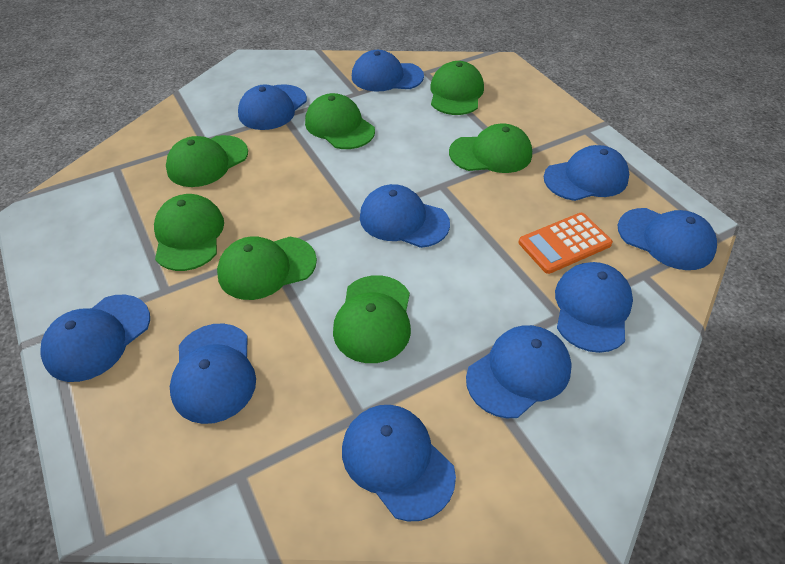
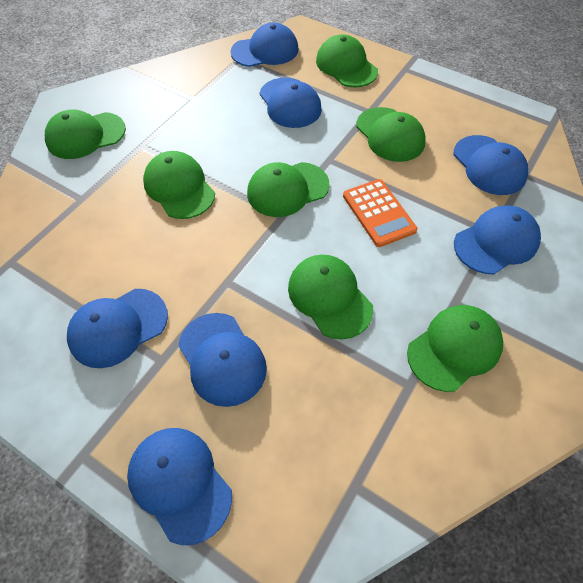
blue cap: [40,295,150,382] [170,323,256,424] [238,84,307,130] [342,405,456,521] [352,50,424,92] [360,184,450,248] [466,325,572,418] [544,145,629,201] [555,262,633,353] [618,208,717,270] = 10 -> [67,289,168,368] [127,428,232,545] [178,313,267,407] [230,23,299,67] [260,78,322,128] [454,135,528,195] [454,205,541,274] = 7

